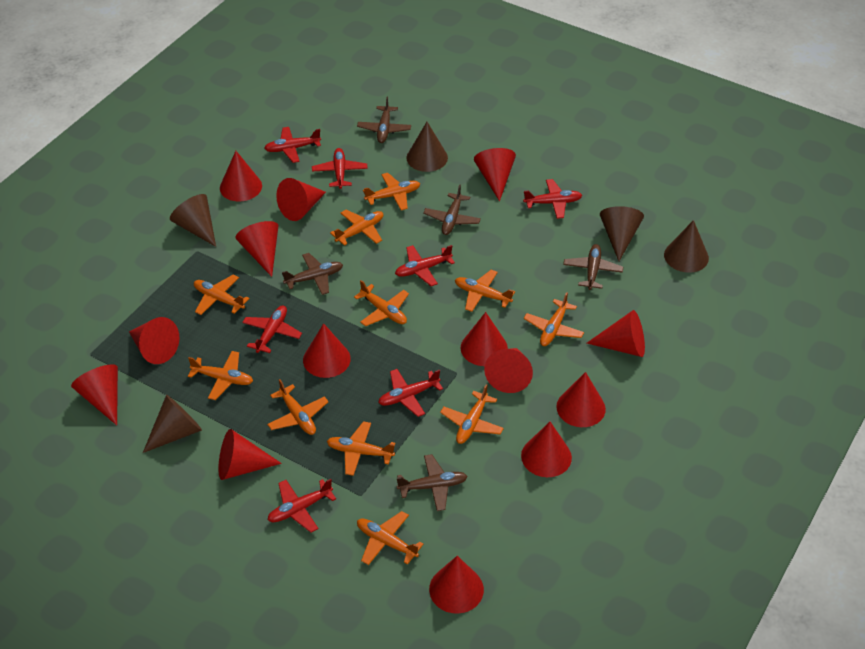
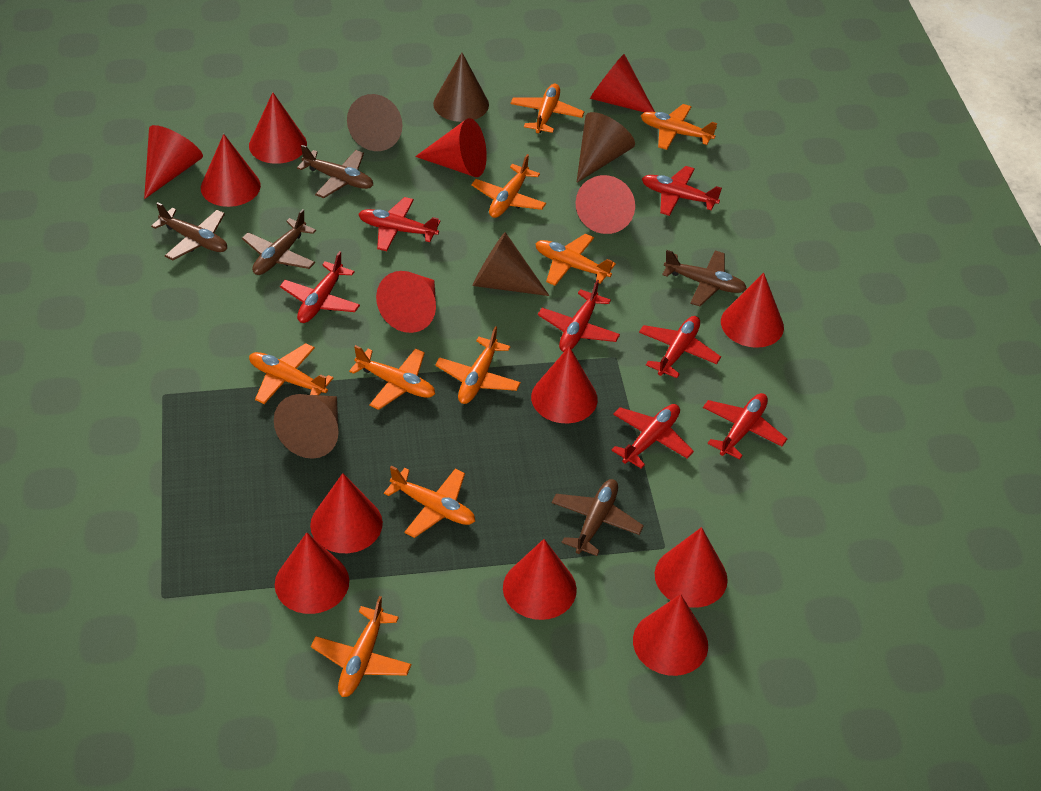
orange plane: [188,351,253,400] [194,275,250,315] [267,379,329,435] [327,421,395,476] [330,210,383,246] [354,280,409,326] [357,511,423,565] [363,173,420,210] [440,384,504,444] [455,270,515,312] [524,292,584,346] = 11 -> [249,343,334,404] [311,596,411,697] [349,345,435,410] [384,466,475,538] [435,326,521,404] [471,154,546,218] [511,84,585,133] [535,234,616,286] [641,104,717,150] = 9

